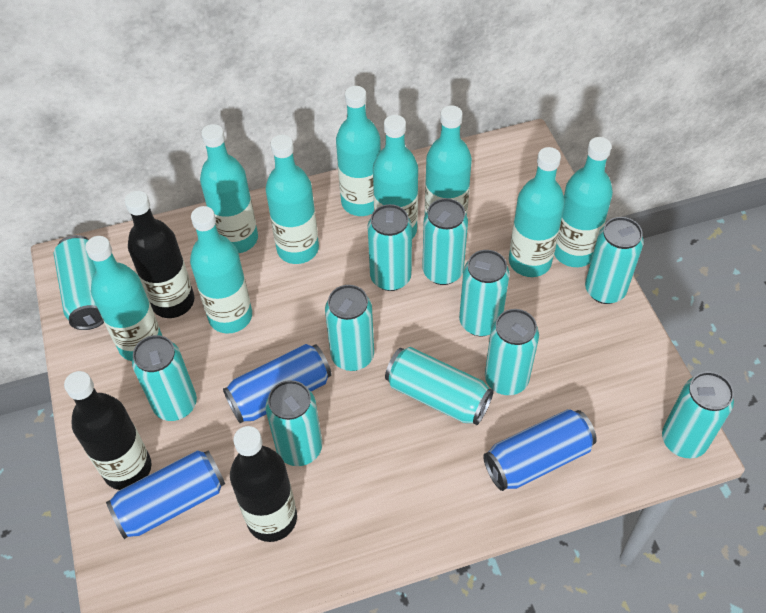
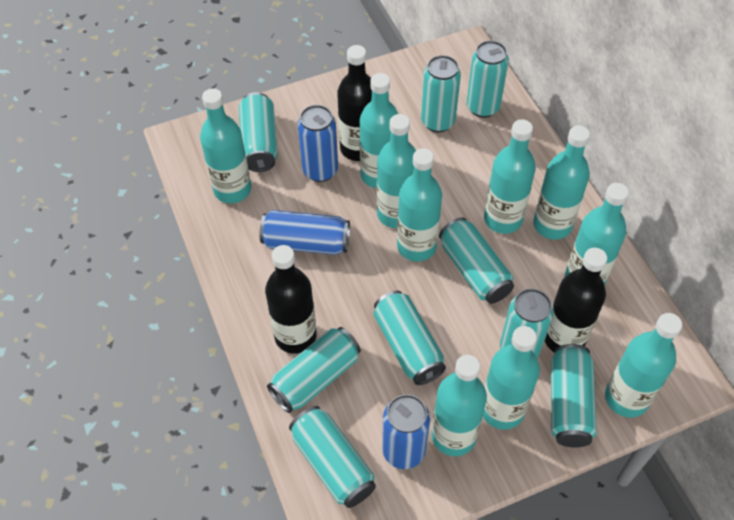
turquoise bottle: [85,236,162,361] [190,206,252,334] [200,124,258,253] [265,135,319,264] [336,86,381,216] [373,115,418,239] [425,105,472,215] [509,147,565,277] [554,137,613,267] = 9 -> [200,88,251,203] [359,73,398,188] [377,114,416,228] [397,148,442,262] [431,355,487,456] [483,326,540,430] [484,119,536,234] [533,125,590,240] [565,183,629,285] [605,313,682,418] = 10
turquoise can: [54,235,104,330] [132,335,197,421] [266,380,322,466] [325,285,374,371] [367,204,412,291] [385,347,494,425] [422,198,468,285] [459,250,510,336] [485,309,539,395] [585,217,644,304] [662,372,734,458] = 11 -> [239,92,278,172] [267,327,361,413] [289,406,376,508] [374,291,446,385] [421,55,461,132] [439,217,514,304] [467,41,509,118] [500,289,553,358] [551,344,597,447] = 9

